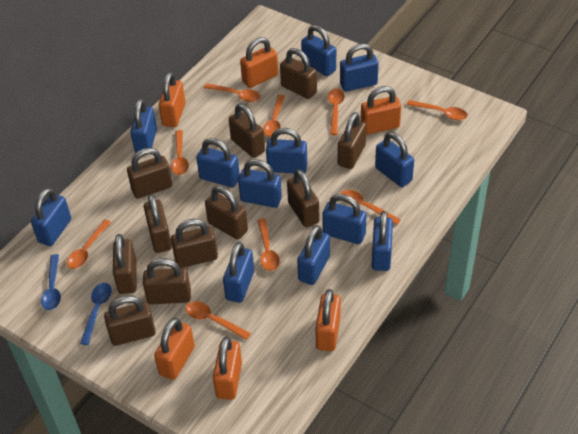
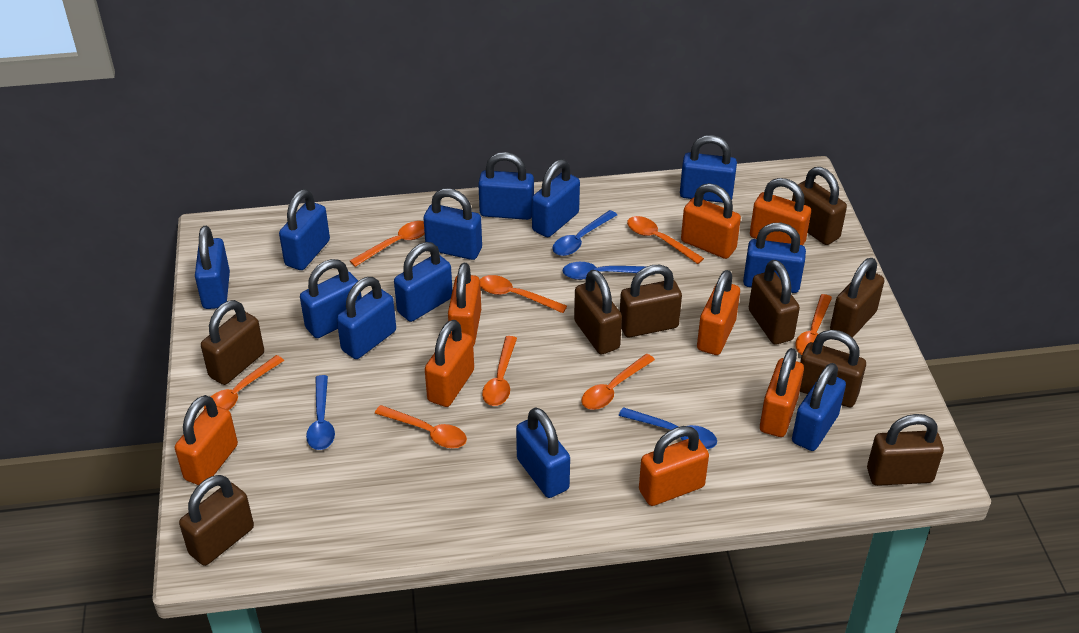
blue spoon: [41,254,61,310] [80,283,112,345] = 2 -> [306,375,335,450] [552,210,617,256] [563,262,655,280] [619,407,717,449] = 4
brown padlock: [104,296,156,346] [113,234,137,294] [127,148,172,199] [143,258,191,304] [144,194,172,253] [171,219,218,268] [205,186,248,240] [229,104,265,158] [280,48,317,99] [287,169,319,227] [338,112,366,169] = 11 -> [179,475,254,566] [201,300,264,385] [574,270,622,355] [620,265,682,337] [749,260,800,345] [792,167,847,245] [800,330,866,407] [830,258,884,338] [867,414,944,486] = 9
orange padlock: [154,318,195,380] [159,72,186,127] [213,337,242,400] [240,37,278,88] [315,289,341,351] [361,86,401,135] = 6 -> [175,395,238,485] [425,320,474,407] [448,263,481,346] [639,426,709,506] [681,183,741,259] [697,270,740,355] [750,178,811,245] [760,348,804,437] = 8
orange spoon: [67,219,111,269] [171,130,189,175] [185,301,251,340] [204,83,261,102] [257,218,280,271] [263,95,285,137] [328,89,345,135] [340,190,401,225] [407,100,468,120] = 9 -> [204,355,284,411] [350,221,425,267] [375,405,467,448] [480,275,567,313] [482,336,517,406] [581,354,655,410] [627,216,704,264] [795,294,832,355] = 8

